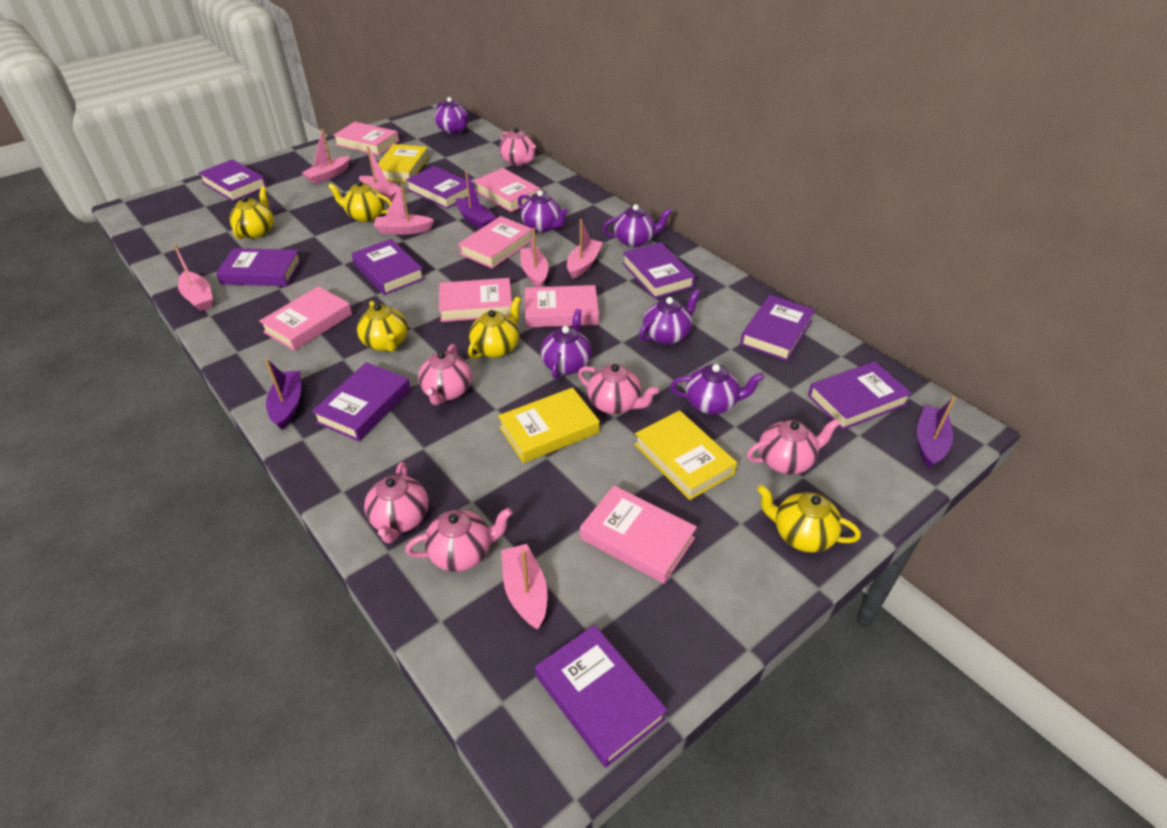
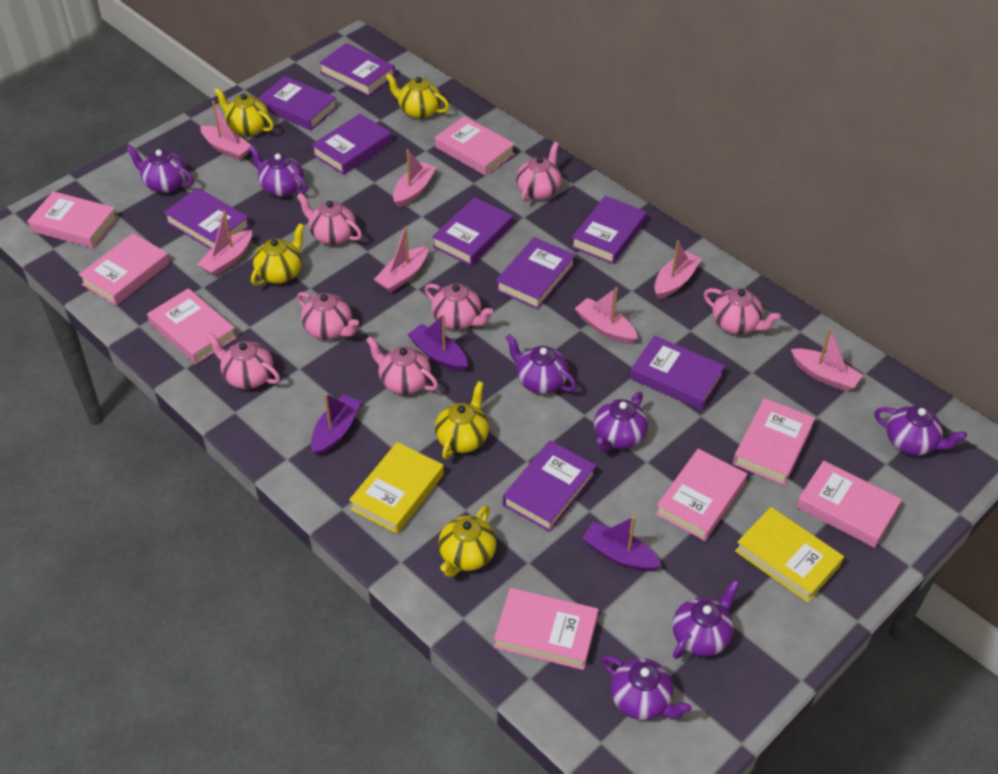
pink book: [259,286,352,351] [333,122,399,155] [439,278,512,322] [458,216,532,268] [473,168,540,212] [525,285,599,328] [580,485,697,584] = 7 -> [28,191,118,248] [78,233,170,305] [147,288,237,364] [435,116,515,176] [494,588,599,670] [655,449,747,541] [733,398,815,485] [796,460,902,548] = 8
pink teapot: [364,462,428,543] [405,508,513,572] [418,344,472,405] [499,127,536,166] [578,364,659,414] [747,419,840,474] = 6 -> [206,333,280,389] [297,193,362,245] [297,292,359,340] [366,336,438,394] [425,283,493,330] [516,142,562,202] [704,288,781,334] = 7
purple teapot: [435,97,469,134] [518,190,568,233] [541,309,592,379] [602,204,672,247] [639,289,700,345] [670,364,764,414] = 6 -> [126,145,194,193] [249,145,308,197] [505,334,576,394] [594,392,648,452] [602,656,692,720] [672,579,740,659] [874,406,967,456] = 7
yellow book: [378,144,429,182] [498,387,600,463] [634,410,737,500] = 3 -> [349,442,444,534] [735,507,844,603] = 2

